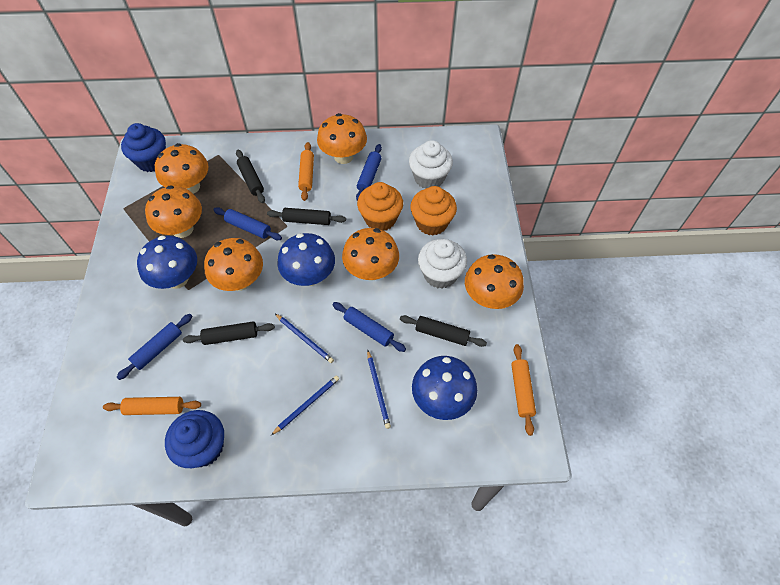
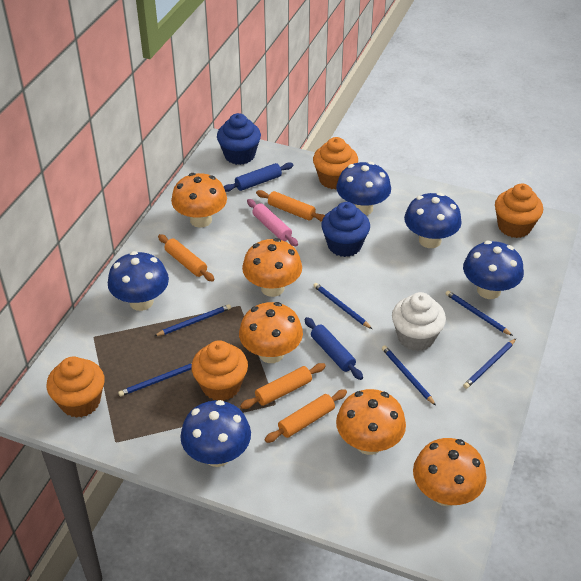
black rolling pin: [183,321,275,345] [236,150,265,203] [267,208,346,225] [400,315,487,347] = 4 -> none = 0
blue mushroom: [137,236,197,289] [277,233,335,286] [412,356,477,420] = 3 -> [108,251,169,311] [180,400,251,467] [336,162,391,215] [404,193,462,248] [463,241,524,299] = 5
blue pencil: [271,375,339,435] [275,314,334,363] [367,350,391,429] = 3 -> [118,363,192,396] [154,304,231,336] [313,283,372,329] [382,345,436,406] [445,291,513,336] [463,339,516,389] = 6
blue rolling pin: [117,314,192,380] [213,207,282,240] [333,302,406,352] [356,144,382,201] = 4 -> [224,163,293,192] [305,317,363,380] = 2
orange cupcake: [357,182,403,231] [410,186,457,235] = 2 -> [47,356,105,418] [191,340,248,401] [313,137,358,190] [495,183,543,238] = 4
orange mushroom: [145,185,202,238] [155,143,209,194] [204,238,263,291] [317,113,367,164] [342,228,399,281] [465,254,524,309] = 6 -> [171,173,227,228] [239,302,303,363] [242,238,302,297] [336,389,406,455] [413,438,487,506] = 5
orange rolling pin: [103,397,201,415] [298,142,314,201] [511,344,536,436] = 3 -> [158,234,215,282] [240,363,326,409] [256,190,325,222] [265,389,347,443] = 4
pink rolling pin: none = 0 -> [247,199,298,246] = 1
white cupcake: [409,140,453,189] [418,239,467,289] = 2 -> [392,292,446,351] = 1

